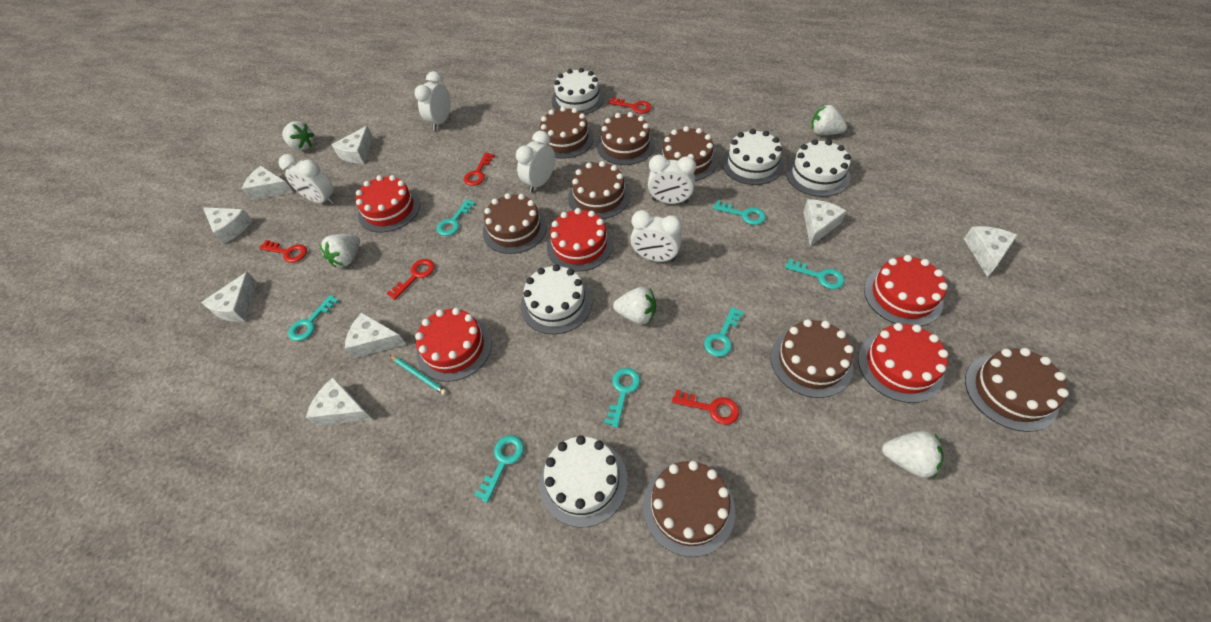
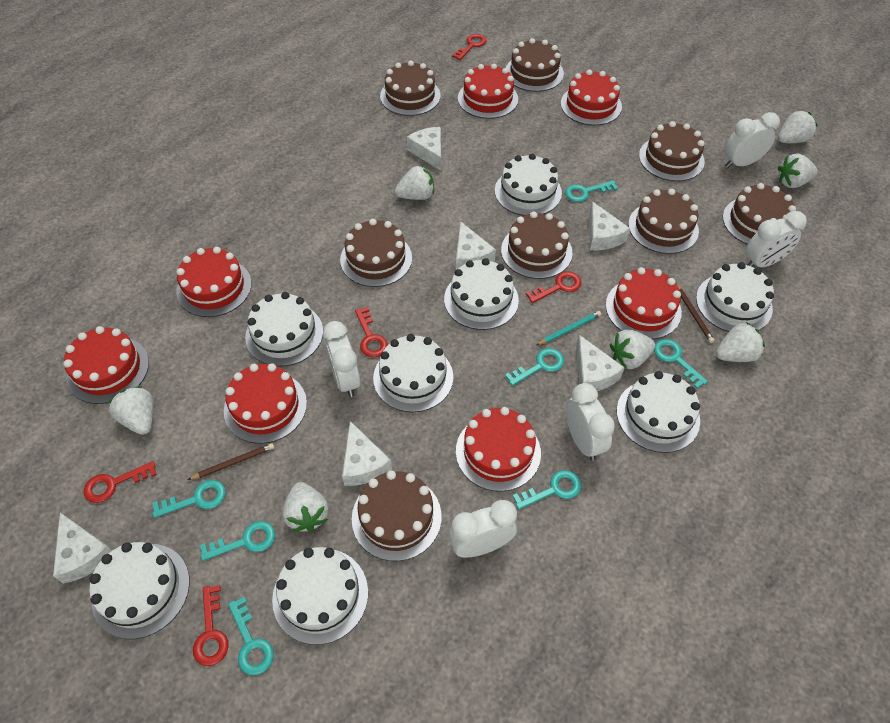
brown pencil: none = 0 -> [188,443,274,480] [676,284,715,343] = 2
red cake: [356,175,420,233] [415,308,492,382] [547,208,613,272] [858,323,948,403] [864,255,948,326] = 5 -> [63,326,149,404] [176,247,252,317] [224,363,307,444] [456,407,541,492] [458,64,518,119] [561,70,622,125] [606,267,682,339] = 7
white cake: [521,264,592,334] [539,435,627,527] [551,68,604,115] [722,129,784,185] [786,139,851,197] = 5 -> [89,542,190,639] [245,292,323,367] [272,547,368,645] [373,334,453,412] [444,258,519,330] [495,154,562,216] [617,371,700,453] [696,262,774,332] = 8
white cheese: [201,272,257,322] [203,207,253,244] [242,166,293,200] [306,377,373,426] [332,126,373,163] [345,313,406,358] [803,199,846,246] [964,226,1017,277] = 8 -> [53,512,112,584] [342,421,392,486] [406,127,441,171] [456,221,496,270] [576,335,625,391] [589,202,631,250] = 6
white strawberry: [282,121,315,150] [319,234,360,267] [613,287,656,324] [811,105,847,135] [882,431,944,478] = 5 -> [108,386,153,435] [282,482,329,532] [395,165,434,200] [610,329,655,369] [716,322,765,362] [778,110,818,143] [778,154,817,188] = 7

